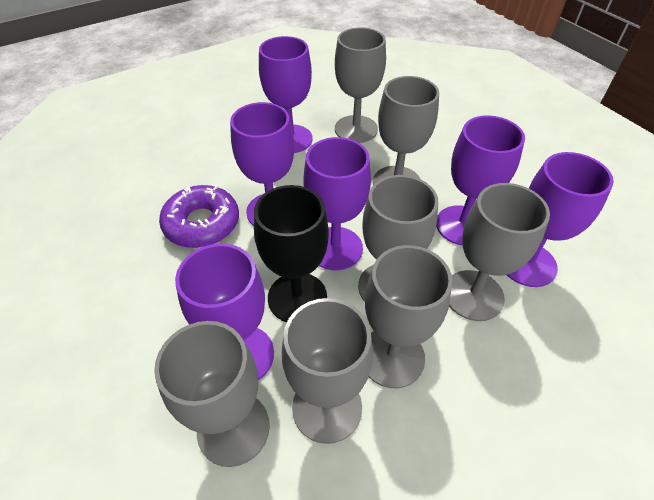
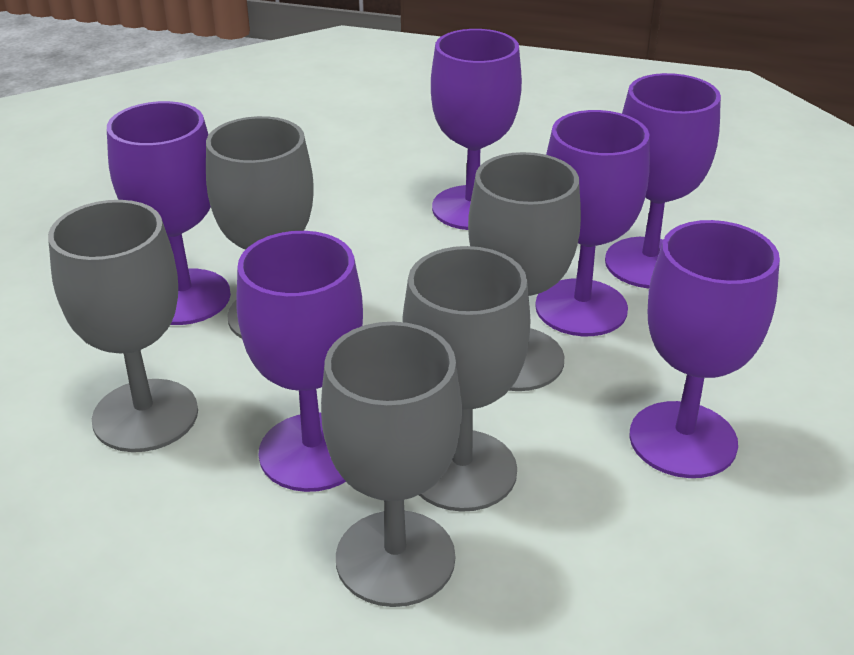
black goblet: [254,185,329,322] = 1 -> none = 0
grey goblet: [154,321,270,467] [282,298,373,444] [335,27,386,143] [358,175,438,302] [365,245,452,388] [373,76,439,185] [449,183,550,321] = 7 -> [48,200,198,452] [206,116,314,339] [321,322,462,607] [402,246,531,512] [468,152,581,391] = 5
purple donut: [159,185,239,248] = 1 -> none = 0

